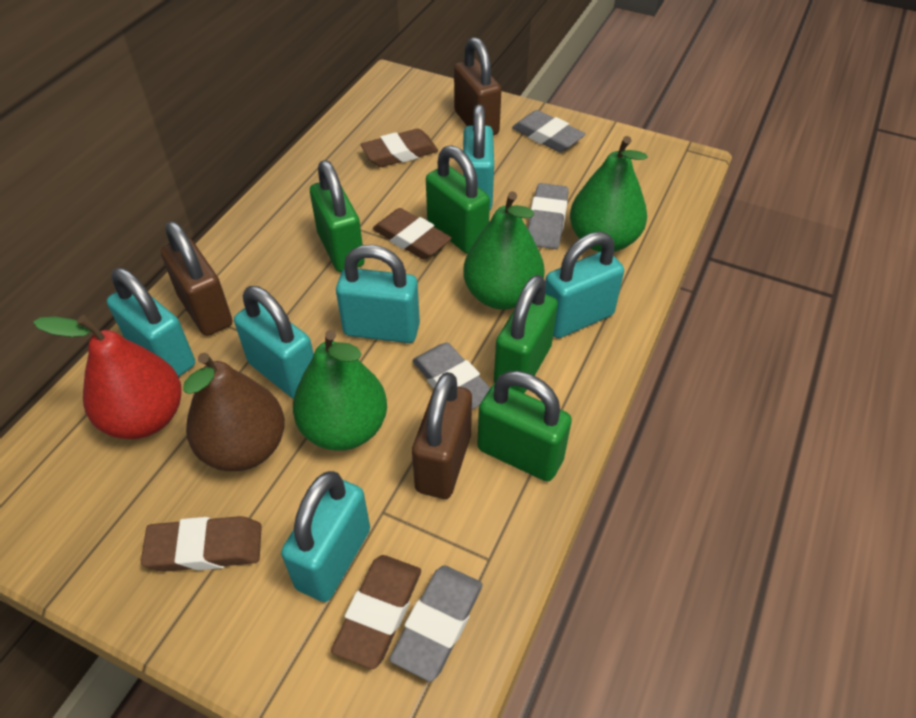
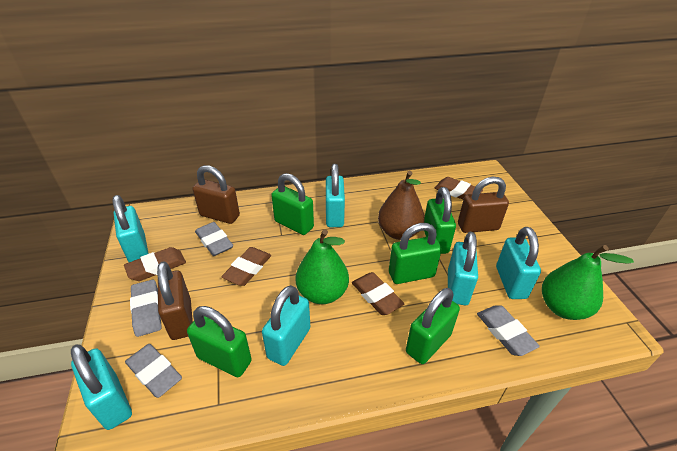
green padlock: [310,160,365,272] [426,145,490,254] [477,371,572,481] [494,275,558,393] = 4 -> [187,306,252,377] [271,173,314,235] [389,223,442,284] [406,288,460,364] [424,187,456,254] = 5
green pear: [293,330,387,451] [463,191,545,310] [570,136,648,252] = 3 -> [296,229,349,304] [542,245,634,320] = 2
red pear: [33,315,182,439] = 1 -> none = 0

